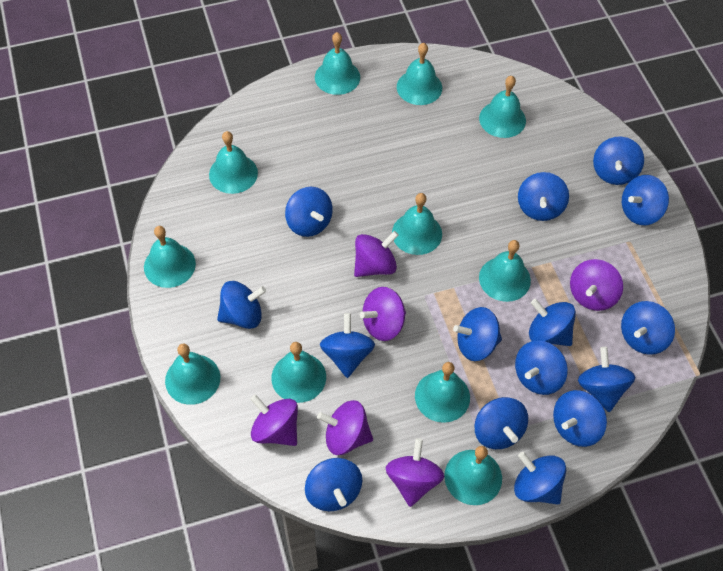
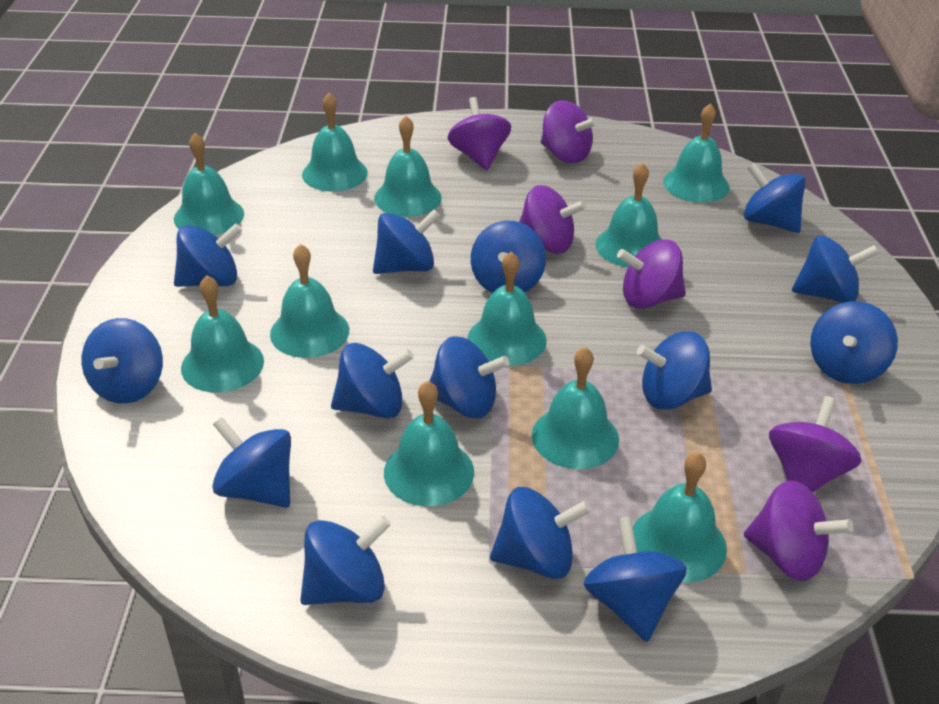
blue spinning top: [217,281,266,329] [285,187,333,237] [305,458,362,511] [320,313,375,378] [453,307,502,361] [475,397,528,449] [514,452,566,504] [515,340,568,395] [518,172,569,221] [529,299,576,346] [553,390,607,447] [578,347,635,412] [593,136,644,185] [621,301,675,355] [622,175,669,225] = 15 -> [82,318,163,404] [174,223,242,287] [212,417,291,508] [300,516,391,605] [331,343,414,418] [373,209,440,274] [429,336,510,418] [471,221,546,293] [490,487,591,579] [584,516,687,642] [637,331,712,410] [744,163,806,233] [792,235,879,303] [810,301,898,384] = 14

